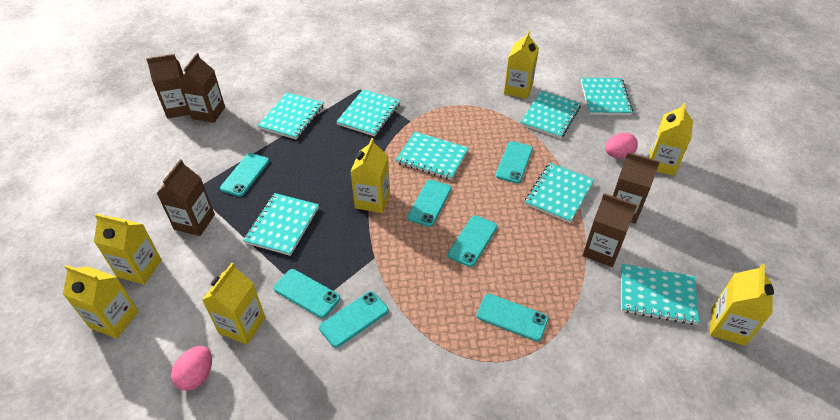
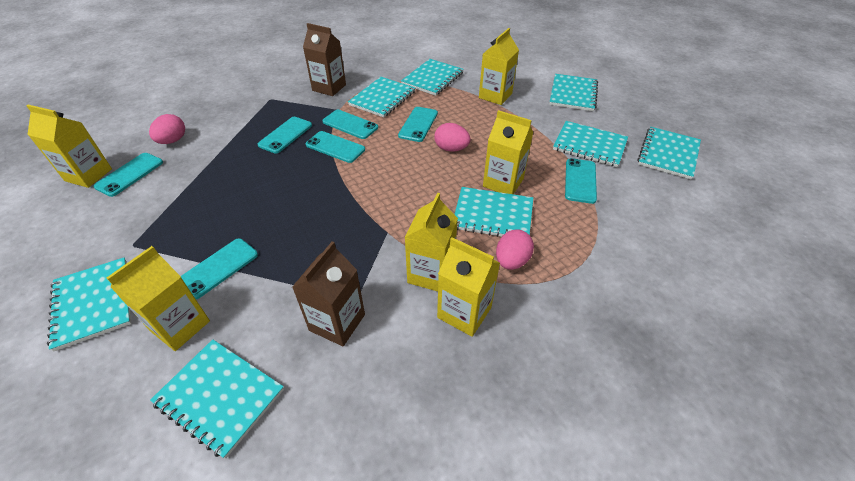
brown carton: [146,54,190,119] [156,159,215,236] [178,53,225,123] [582,193,637,267] [613,152,660,224] = 5 -> [292,241,365,346] [303,23,346,96] = 2
pink egg: [171,346,212,391] [605,132,638,158] = 2 -> [149,114,185,144] [434,123,471,152] [496,229,534,270] = 3
yellow carton: [63,265,139,339] [94,214,162,284] [202,263,265,345] [350,138,390,213] [504,31,539,99] [648,102,693,176] [710,264,774,346] = 7 -> [26,105,112,188] [107,246,210,351] [404,193,458,291] [437,237,500,337] [479,28,519,105] [483,110,534,194] = 6

